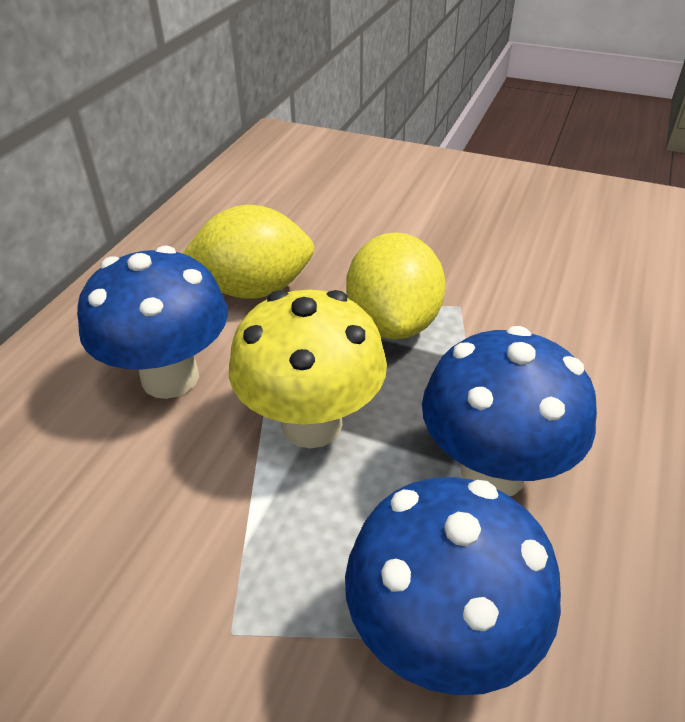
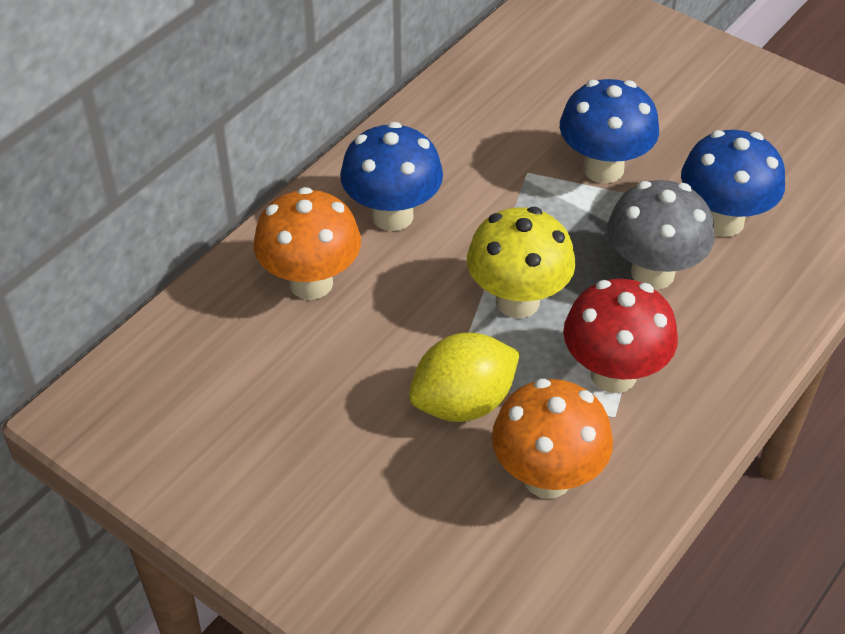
grey mushroom: none = 0 -> [607,180,715,290] = 1
orange mushroom: none = 0 -> [254,187,361,300] [492,379,613,499] = 2
red mushroom: none = 0 -> [563,279,678,393] = 1
yellow lemon: [182,205,315,299] [346,232,446,339] = 2 -> [409,333,520,422] = 1

